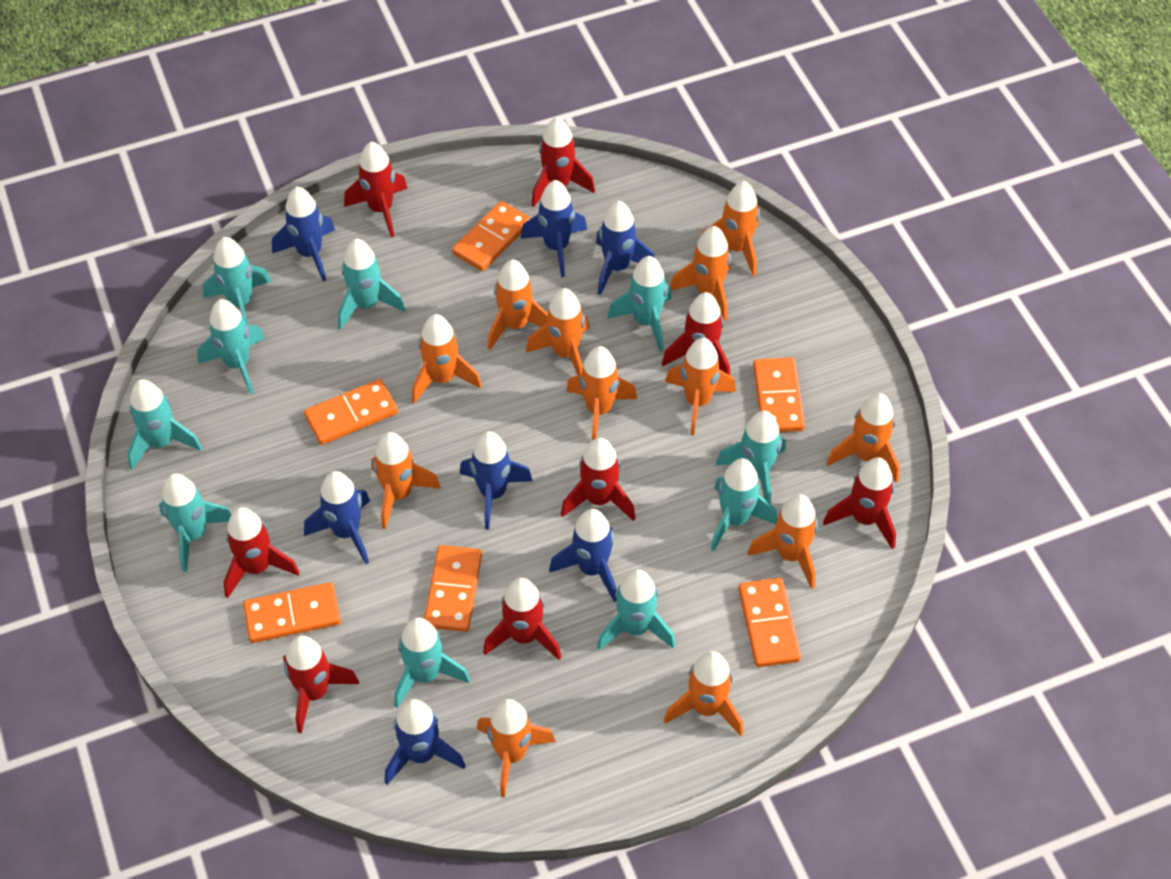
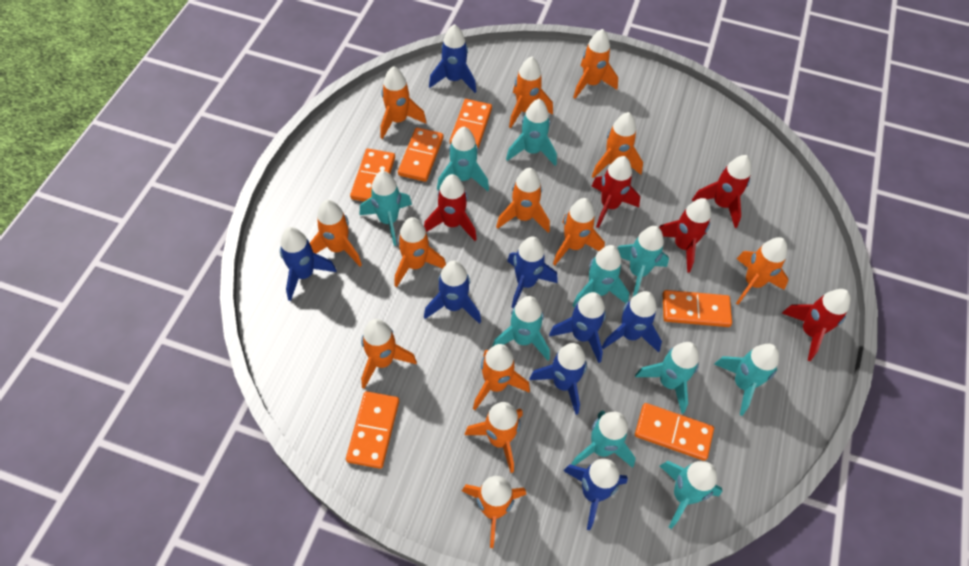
blue rocket: [272,187,335,281] [304,471,370,564] [385,699,465,785] [460,431,533,530] [521,180,587,277] [549,509,617,602] [596,201,655,295] = 7 -> [280,227,337,301] [424,260,481,324] [429,24,476,93] [507,236,558,308] [529,343,587,415] [549,292,606,363] [563,459,628,530] [602,291,662,353] = 8
orange rocket: [371,432,441,529] [412,314,482,403] [477,699,556,798] [488,260,548,350] [526,288,589,375] [566,346,637,441] [664,651,744,736] [665,338,736,435] [670,226,731,321] [702,181,760,276] [747,494,818,589] [826,393,900,483] = 12 -> [310,200,362,266] [361,319,417,389] [380,66,426,139] [394,217,446,287] [462,476,526,548] [465,402,523,473] [473,344,530,410] [496,168,550,233] [509,56,553,128] [553,198,605,266] [573,29,618,99] [592,112,643,178] [736,237,788,305] = 13
red rocket: [223,507,300,598] [283,635,359,733] [344,141,408,237] [483,578,562,660] [531,117,595,207] [561,438,636,521] [662,292,730,375] [823,457,896,549] = 8 -> [424,174,477,241] [592,156,640,228] [659,198,711,273] [692,155,751,228] [782,289,850,361] = 5

